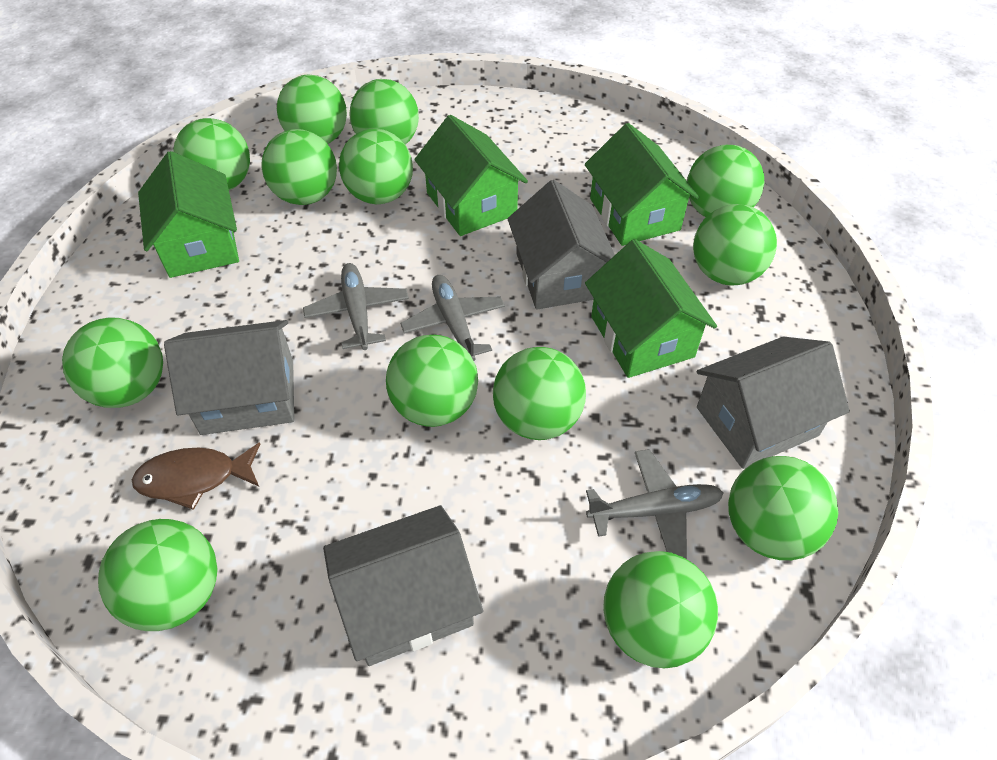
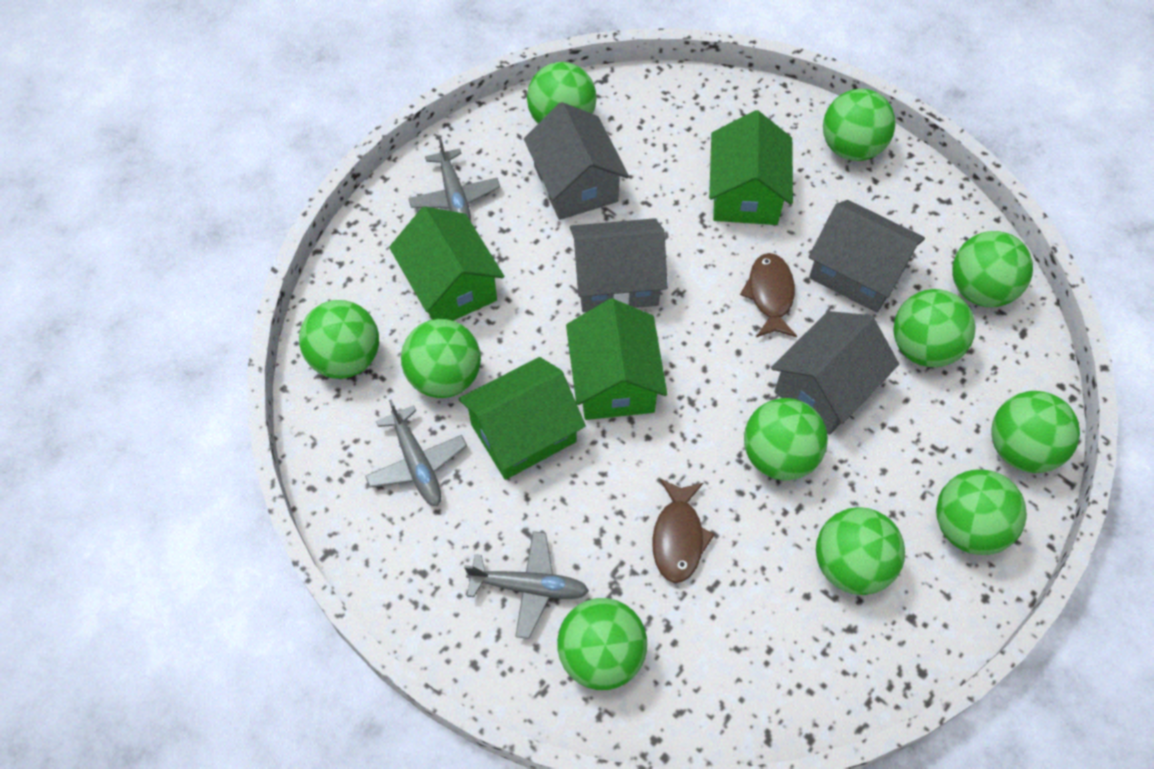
brown fish: [132,442,260,510] = 1 -> [652,479,715,583] [740,253,797,337] = 2
green ball: [62,317,163,408] [98,519,218,631] [173,118,250,190] [261,129,337,205] [277,75,347,144] [339,129,413,204] [349,79,419,144] [386,335,478,427] [493,347,586,440] [603,551,718,668] [687,145,764,217] [693,204,777,285] [728,456,838,560] = 13 -> [299,300,379,379] [401,319,481,398] [527,62,597,124] [557,598,647,690] [744,398,828,480] [816,507,905,595] [823,89,895,161] [893,289,976,367] [936,469,1027,555] [952,231,1033,307] [991,391,1080,473] = 11

